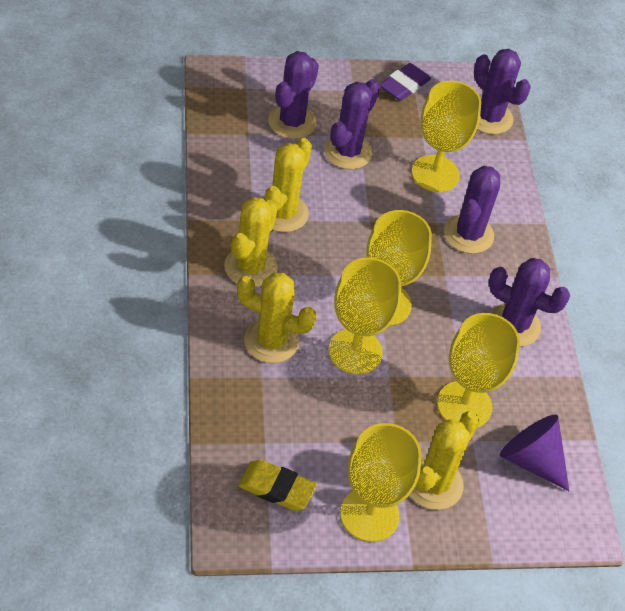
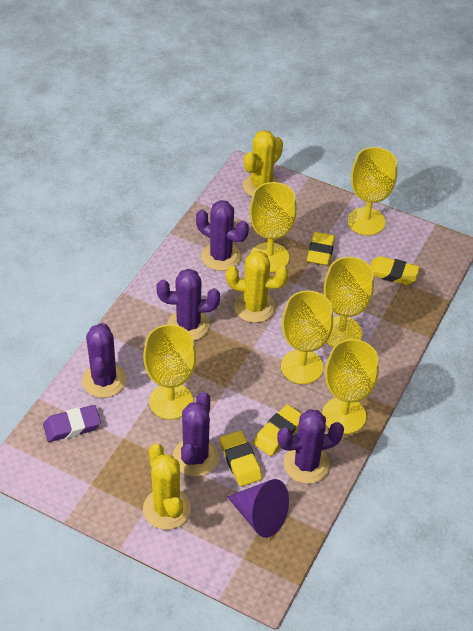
yellow cactus: [224,197,278,287] [237,273,317,363] [264,138,312,232] [410,411,479,510] = 4 -> [143,443,191,530] [226,251,289,323] [243,130,283,197] = 3
yellow eraser: [238,460,317,511] = 1 -> [220,431,262,487] [253,404,301,456] [307,232,335,266] [370,256,420,285] = 4
yellow goblet: [328,258,401,374] [340,423,422,542] [366,210,432,325] [411,81,481,192] [437,313,520,428] = 5 -> [143,324,196,420] [250,182,297,272] [281,291,333,384] [322,339,379,434] [324,257,374,347] [347,147,397,235] = 6

